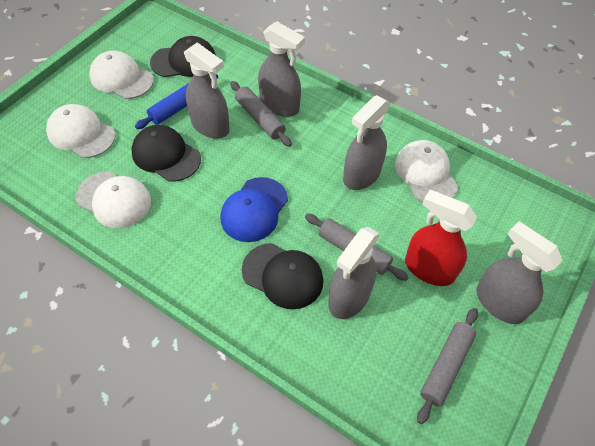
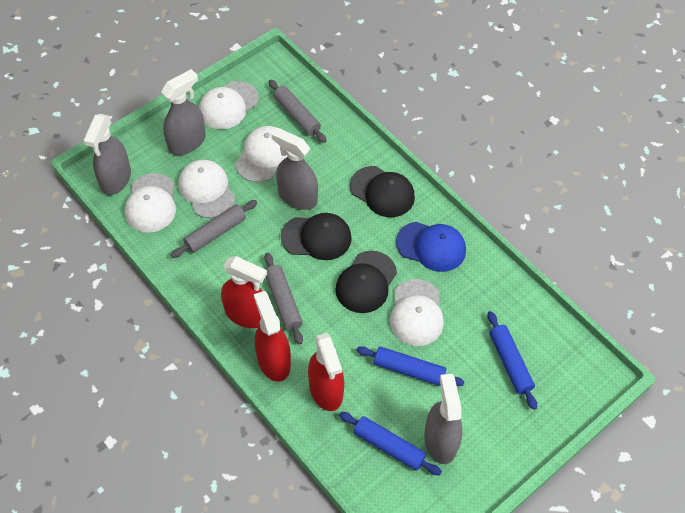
blue rolling pin: [135,74,218,129] = 1 -> [339,412,442,476] [356,346,464,386] [487,311,537,410] = 3
grey spray bottle: [184,42,230,139] [258,22,305,117] [328,227,380,319] [343,95,391,190] [476,221,563,324] = 5 -> [83,114,131,195] [161,69,206,155] [271,128,318,210] [424,374,463,464] = 4
red spray bottle: [405,190,477,286] = 1 -> [221,256,267,328] [254,291,291,382] [308,333,344,411] = 3
white cap: [46,104,116,158] [76,171,151,228] [89,51,154,99] [395,140,458,202] = 4 -> [125,173,176,233] [179,160,236,218] [199,81,259,129] [235,126,288,183] [390,279,444,346] = 5

